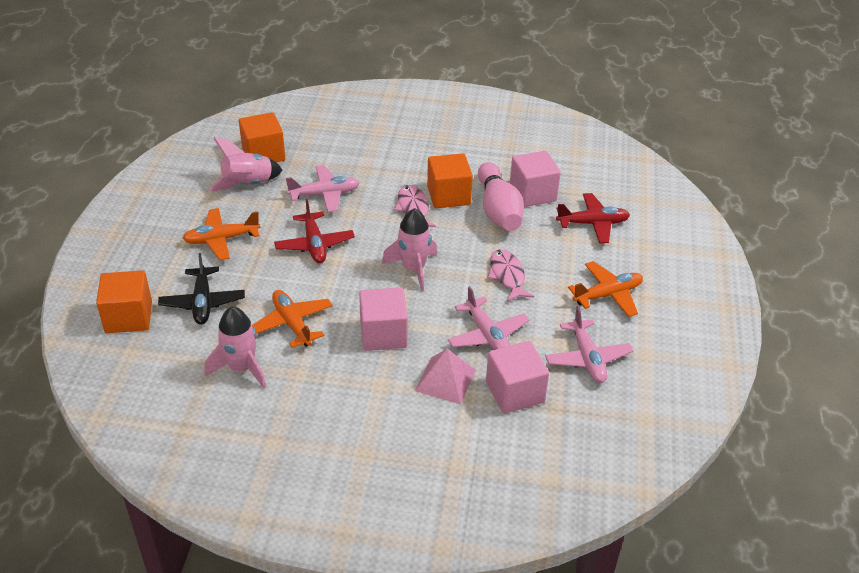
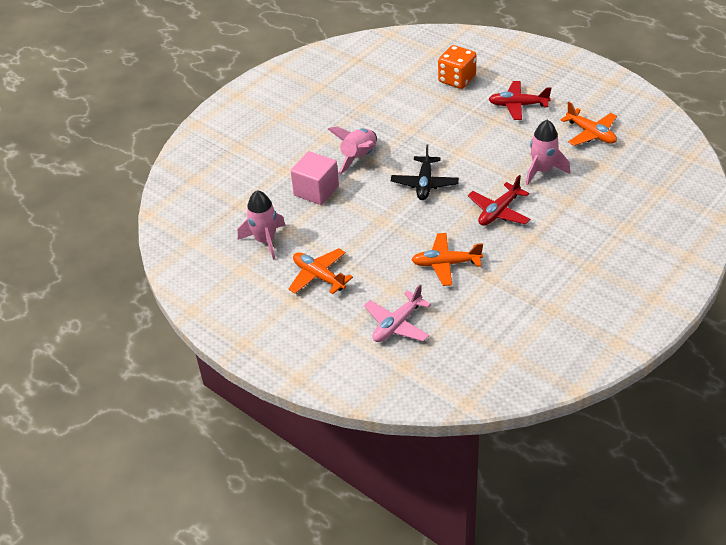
orange cube: [96,270,152,333] [239,112,285,162] [427,153,473,208] = 3 -> none = 0
orange dice: none = 0 -> [438,45,477,89] = 1
pink bowling pin: [478,162,524,231] = 1 -> none = 0
pink cube: [359,287,408,351] [486,341,549,414] [510,151,561,207] = 3 -> [291,151,339,205] = 1
pink fish: [394,185,436,227] [488,249,534,302] = 2 -> none = 0
pink plane: [286,165,359,212] [448,286,529,350] [545,306,633,383] = 3 -> [364,284,431,342] = 1
pink pyramid: [415,349,476,404] = 1 -> none = 0

